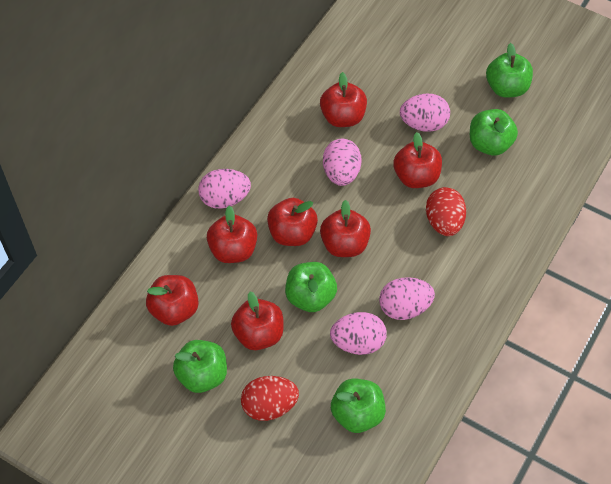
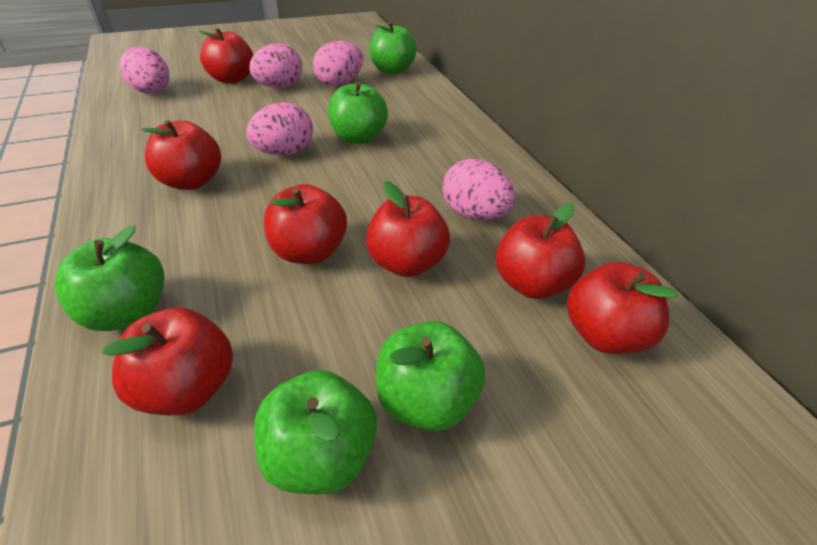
red egg: [241,376,299,421] [426,187,466,236] = 2 -> none = 0

